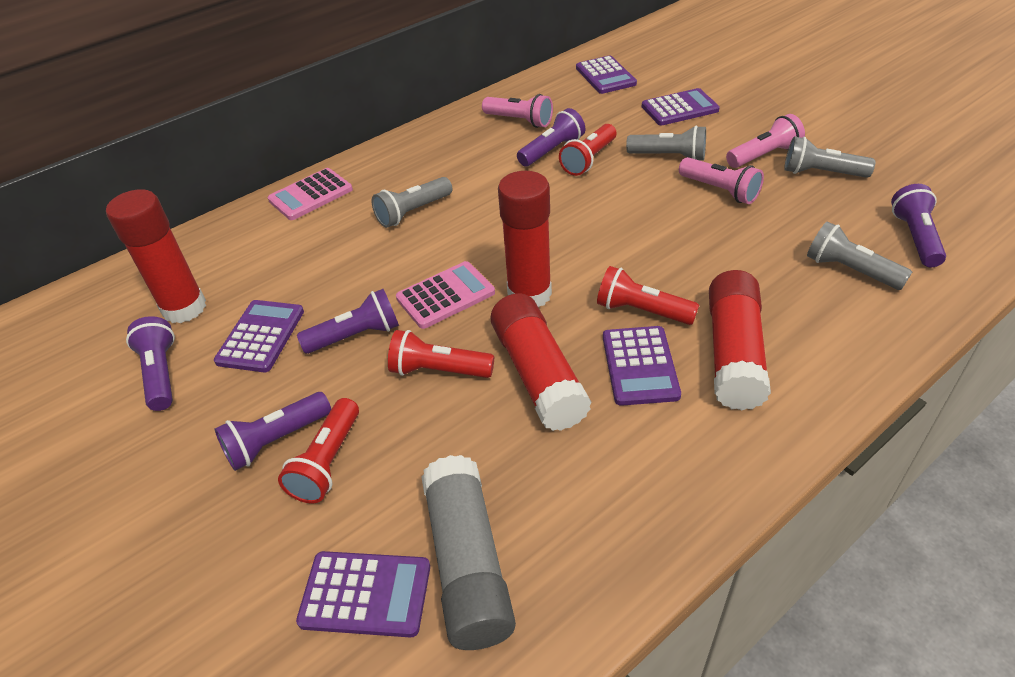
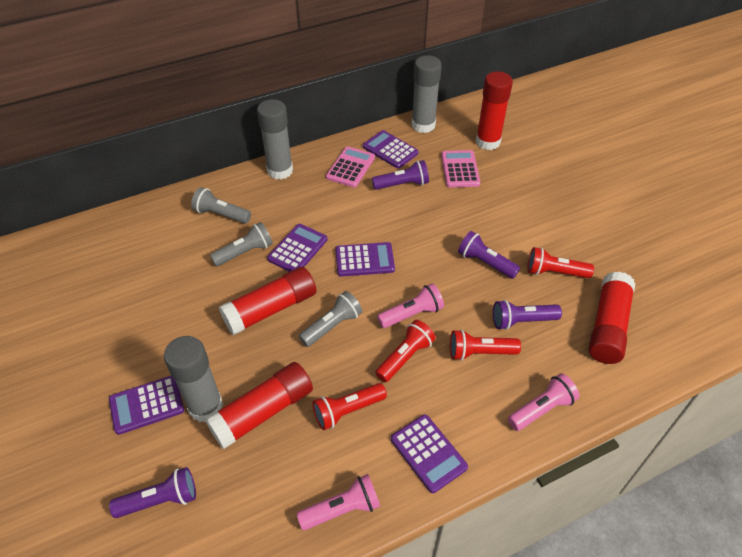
grey flashlight: [371,177,452,228] [626,125,706,160] [784,136,875,178] [807,221,912,290] = 4 -> [191,187,251,224] [210,222,273,266] [299,291,362,347] = 3
grey glue stick: [421,455,516,650] = 1 -> [164,336,223,422] [257,99,293,180] [411,55,442,133] = 3
purple flashlight: [126,316,175,411] [215,392,331,471] [297,289,399,354] [517,108,585,167] [891,184,946,267] = 5 -> [109,467,196,518] [372,160,429,190] [458,231,520,279] [493,300,562,330] = 4

